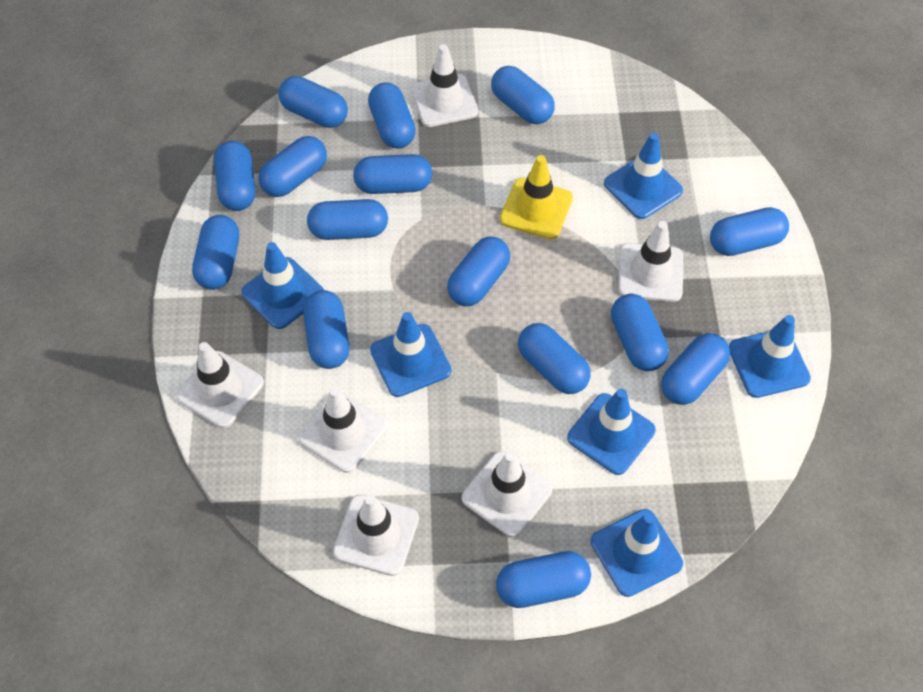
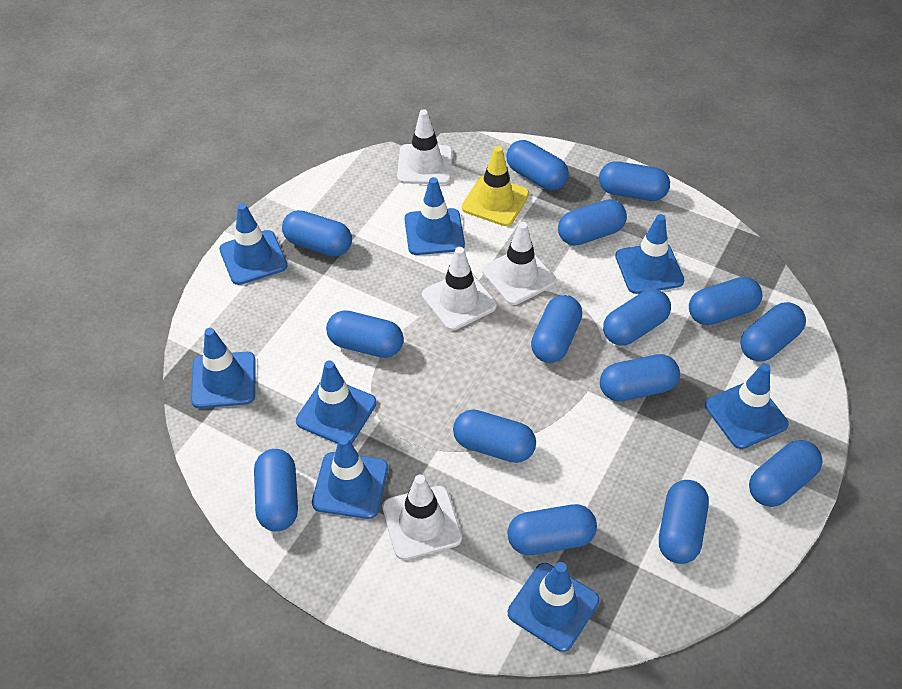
blue traffic cone: [241,242,324,329] [370,312,452,397] [567,389,656,475] [591,509,683,597] [604,133,683,219] [729,315,811,398] = 6 -> [191,328,256,408] [219,203,287,285] [296,360,377,444] [312,436,388,519] [404,177,465,255] [508,562,599,652] [615,214,684,294] [705,363,789,449] = 8
white traffic cone: [176,342,264,428] [298,387,387,473] [333,494,419,576] [411,44,478,127] [462,451,552,537] [618,221,683,302] = 6 -> [382,475,462,560] [397,109,452,185] [422,247,497,331] [482,222,556,305] = 4

